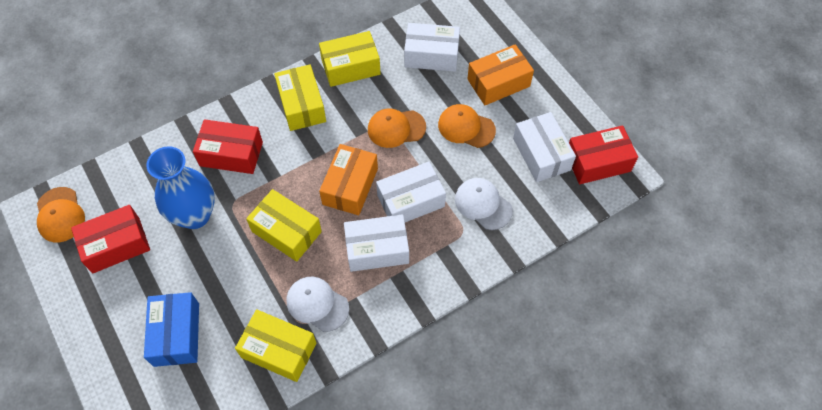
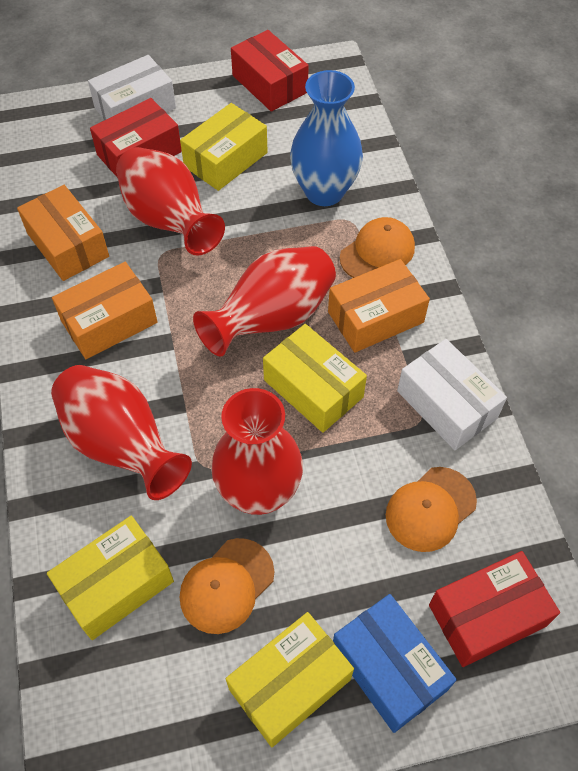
orange box: [319,144,378,215] [467,44,534,105] = 2 -> [17,185,109,281] [52,262,158,359] [328,259,430,353] = 3
red vase: none = 0 -> [51,365,192,500] [116,147,225,256] [193,246,336,357] [211,388,303,515] = 4
white box: [344,214,409,272] [376,162,446,222] [404,23,460,72] [513,112,576,182] = 4 -> [88,55,176,120] [397,339,507,450] = 2
white cap: [287,277,349,332] [455,178,513,230] = 2 -> none = 0

